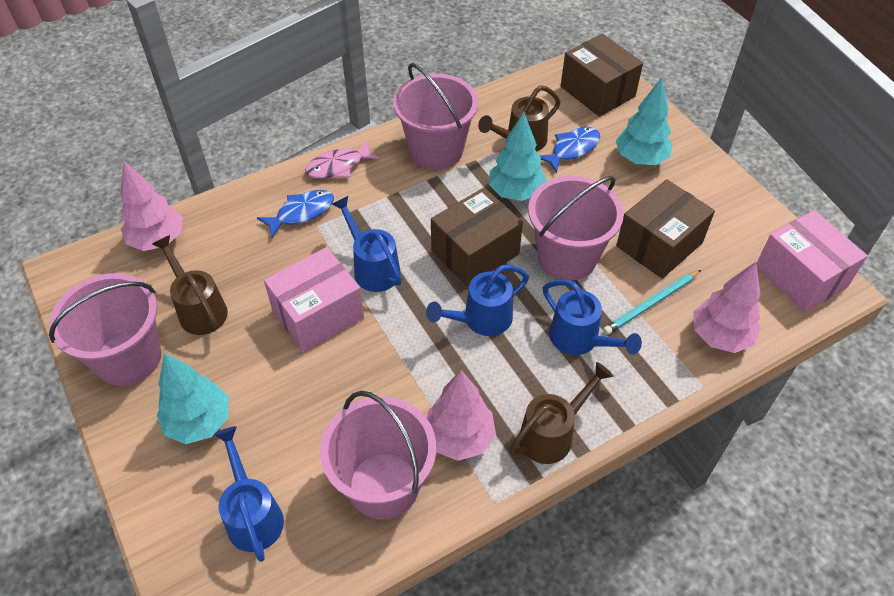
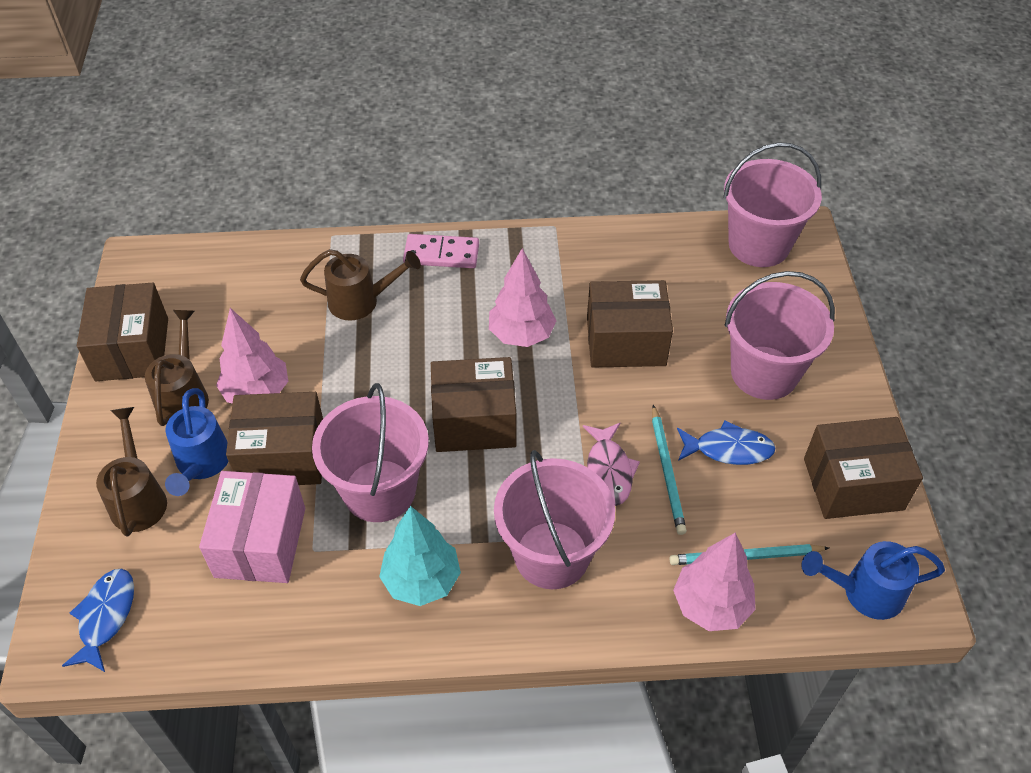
blue watering can: [214,426,284,562] [332,196,401,292] [426,265,529,336] [543,280,642,355] = 4 -> [165,388,229,496] [801,541,945,620] = 2
brown box: [431,188,523,287] [561,34,643,117] [616,179,715,279] = 3 -> [77,283,168,381] [226,392,323,485] [431,357,516,452] [587,280,673,367] [804,417,923,519] = 5
pink box: [264,247,364,352] [756,210,868,312] = 2 -> [199,471,305,583] = 1
pink domino: none = 0 -> [403,234,479,268] = 1
turquoise pencil: [603,270,701,335] = 1 -> [652,405,687,535] [670,544,829,565] = 2
turquoise tree: [157,353,229,444] [489,112,547,201] [616,77,672,165] = 3 -> [379,506,461,606] = 1

